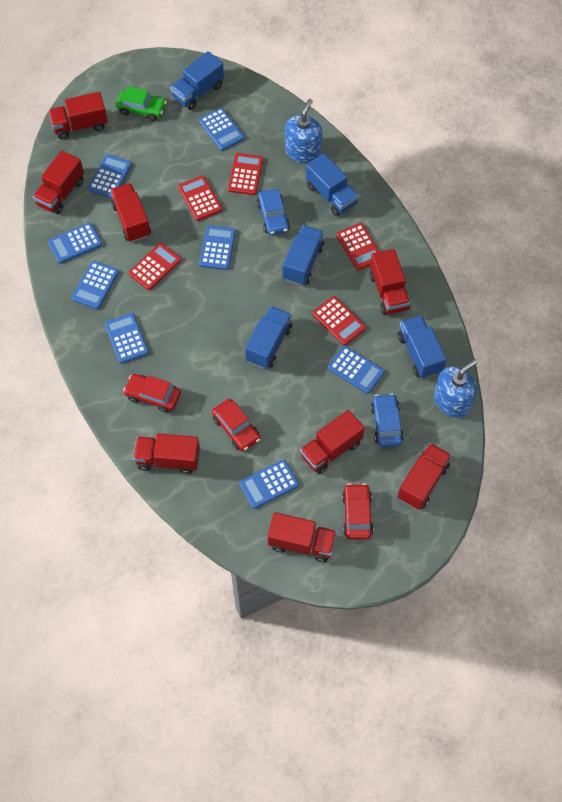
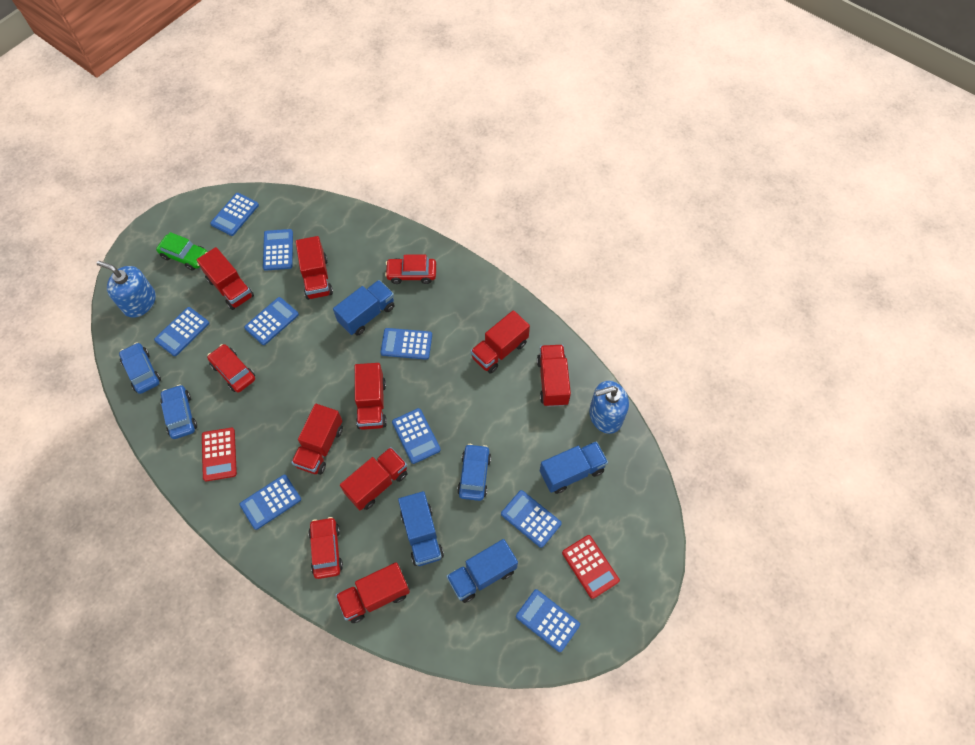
blue calculator: [48,223,102,264] [72,261,119,309] [88,154,132,199] [105,313,149,364] [199,108,245,151] [199,225,236,270] [239,459,299,509] [328,346,385,394] = 8 -> [154,307,209,356] [210,193,259,236] [240,475,301,530] [244,297,299,345] [263,229,293,271] [380,328,432,360] [392,408,441,464] [501,490,562,548] [516,589,580,652] = 9
blue car: [257,189,290,235] [371,393,404,447] = 2 -> [119,342,161,394] [160,384,197,439] [457,444,491,501] = 3
blue truck: [170,51,224,110] [245,306,292,369] [283,225,324,286] [306,153,359,216] [398,315,447,379] = 5 -> [333,280,394,336] [398,491,444,566] [446,539,518,603] [540,441,608,494] = 4
red calculator: [128,243,181,290] [178,175,222,221] [228,153,263,195] [312,296,366,346] [336,223,380,270] = 5 -> [202,428,237,481] [562,535,620,599] = 2

